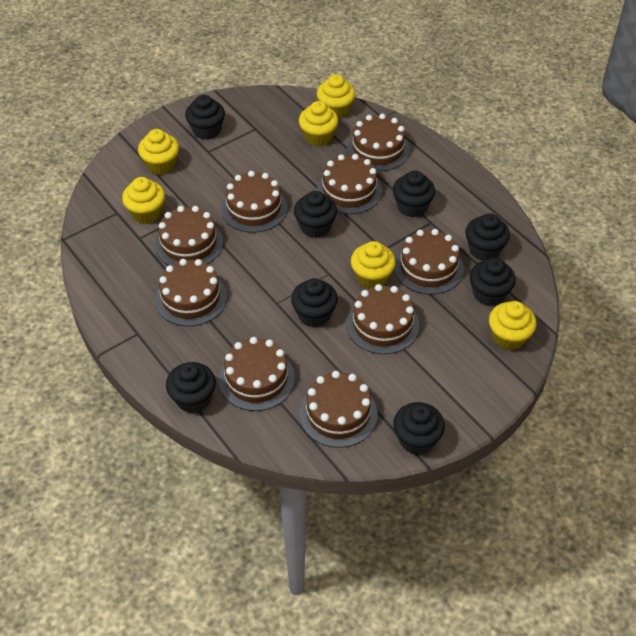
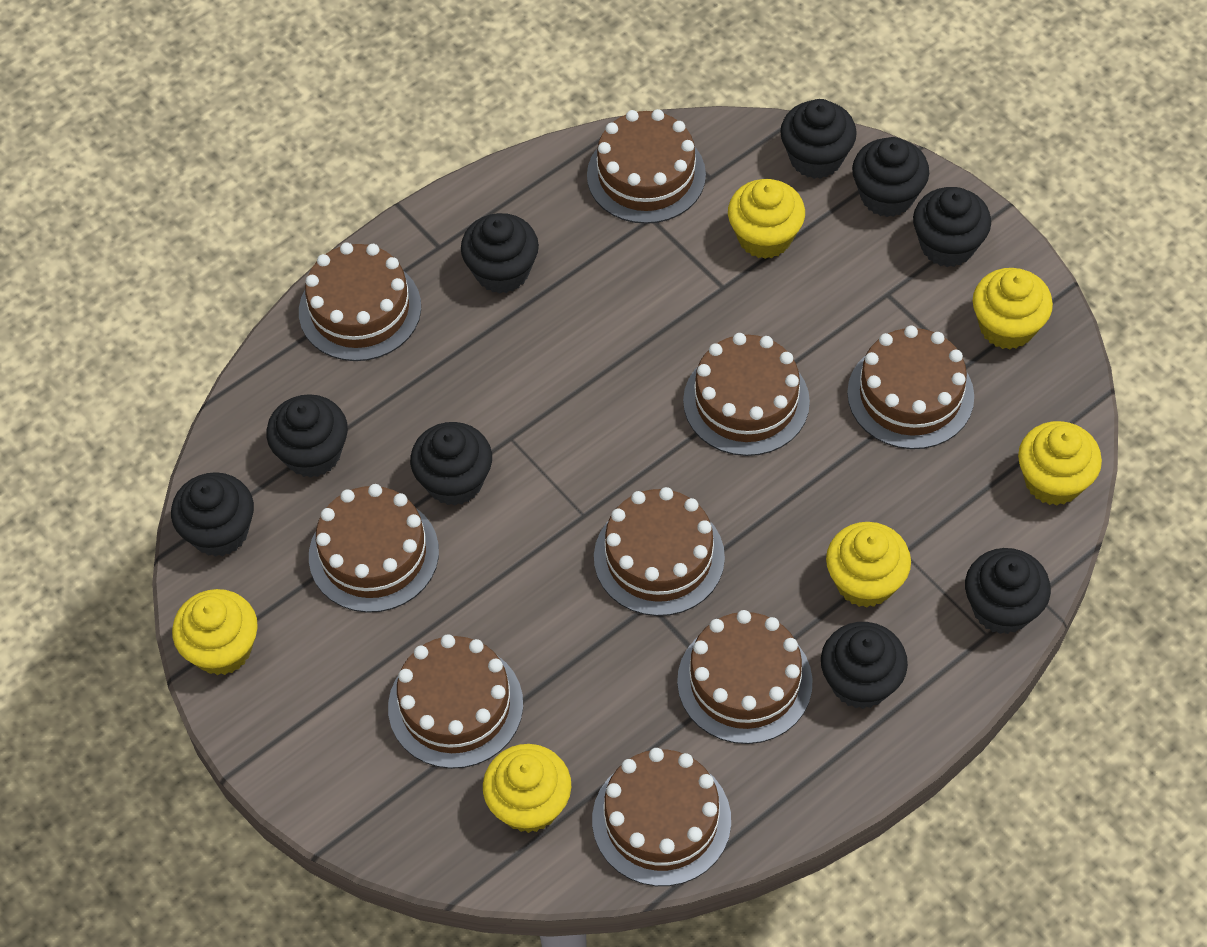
black cupcake: [166,362,216,413] [185,95,225,140] [291,278,338,327] [294,191,337,238] [393,170,435,217] [393,402,445,455] [465,213,510,261] [470,258,516,306] = 8 -> [171,472,254,557] [266,394,348,478] [410,422,492,506] [461,213,539,294] [780,99,857,179] [821,622,908,709] [852,137,929,217] [913,187,991,267] [965,548,1051,634] = 9

